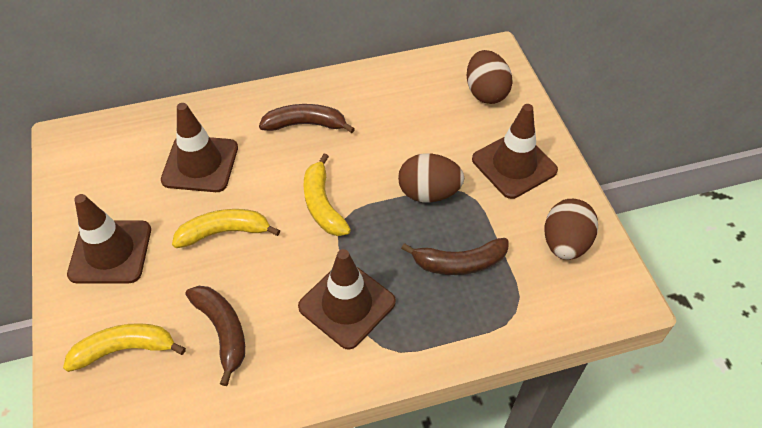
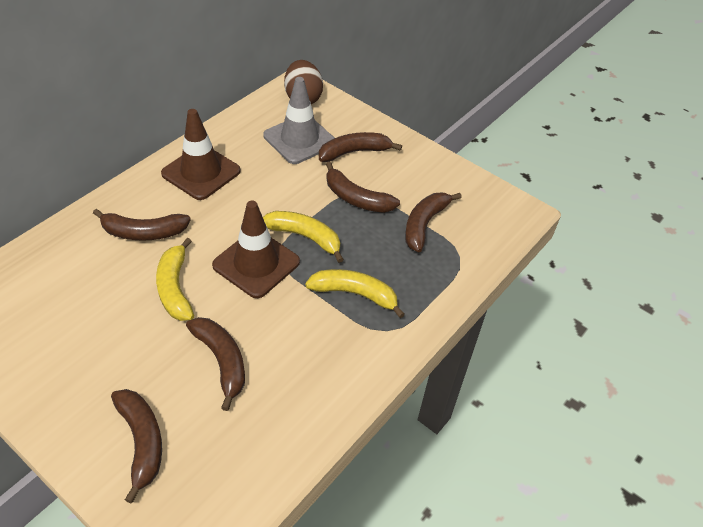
brown banana: [186,286,245,386] [259,104,355,133] [401,238,509,275] = 3 -> [93,209,191,241] [111,389,162,503] [186,317,245,411] [319,132,402,162] [326,162,400,213] [405,193,462,253] = 6
brown egg: [398,153,464,202] [467,50,513,104] [545,199,598,260] = 3 -> [284,60,323,104] = 1
brown traffic cone: [67,194,151,283] [161,103,238,192] [298,249,396,350] [472,104,558,199] = 4 -> [161,109,241,200] [212,201,300,298] = 2
grey traffic cone: none = 0 -> [263,77,334,164] = 1

